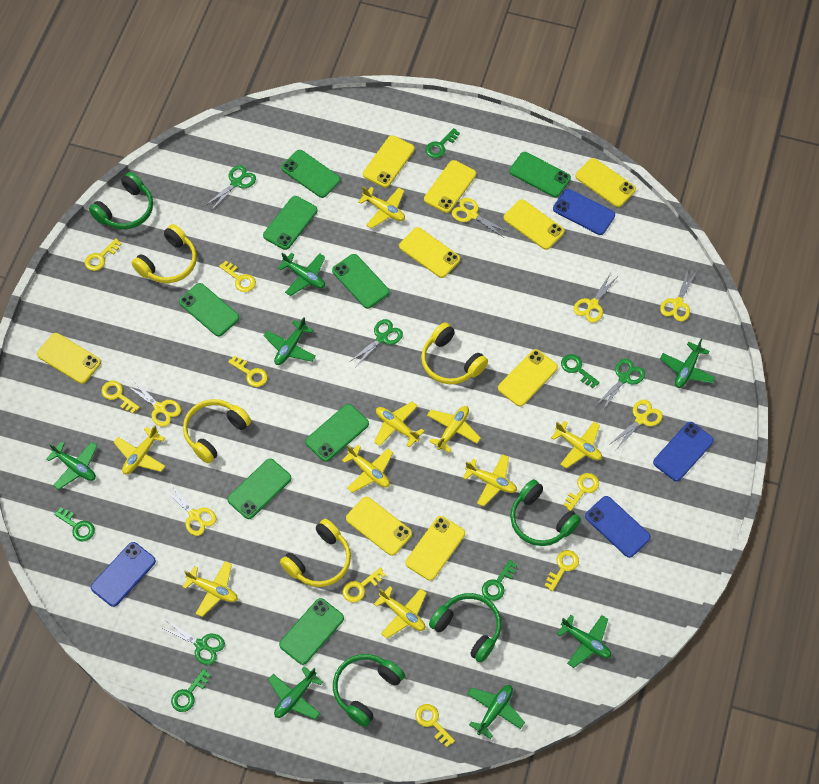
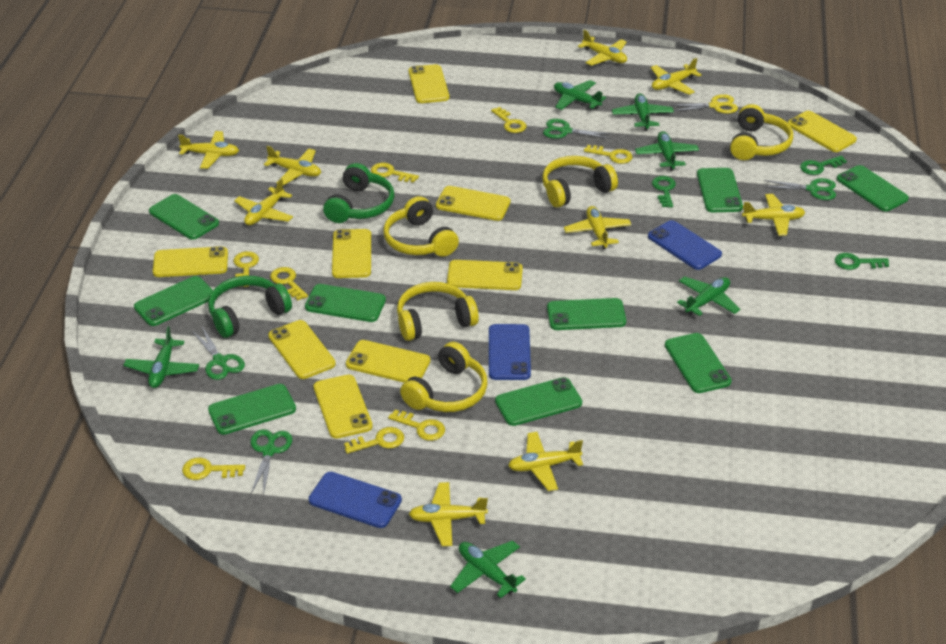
blue phone: [91,542,156,607] [553,189,615,235] [585,496,651,558] [653,422,714,481] = 4 -> [309,472,402,528] [489,324,531,380] [648,220,722,270] = 3
green headphones: [89,172,153,229] [333,654,405,727] [429,593,501,662] [510,479,581,546] = 4 -> [208,276,292,338] [323,163,394,223] = 2
green key: [54,508,95,541] [171,669,211,712] [426,128,460,158] [482,560,517,601] [561,354,600,388] = 5 -> [652,176,676,208] [800,156,847,175] [835,253,889,270] = 3
green phone: [179,283,239,337] [227,459,291,519] [263,196,317,250] [279,598,344,665] [281,150,341,198] [305,404,369,462] [332,254,390,309] [509,152,571,197] = 8 -> [134,276,213,326] [149,194,219,240] [208,384,296,435] [305,284,386,322] [495,377,582,426] [547,298,626,330] [665,333,732,393] [697,168,743,212] [837,165,909,211] = 9
green plane: [46,441,97,490] [263,317,316,365] [268,666,323,719] [278,253,325,296] [467,685,525,739] [557,615,611,668] [660,339,716,388] = 7 -> [124,326,199,388] [450,541,526,598] [554,80,606,110] [612,93,674,131] [635,131,699,171] [677,276,740,316] = 6
yellow headphones: [132,224,197,283] [183,399,251,464] [280,519,351,587] [421,322,488,384] = 4 -> [383,196,459,257] [397,282,479,341] [400,342,487,412] [542,156,618,208] [730,104,793,160] = 5
yellow scissors: [126,380,181,427] [163,484,216,536] [452,198,508,237] [573,273,619,323] [610,400,663,450] [660,268,696,321] = 6 -> [670,94,738,114] = 1

